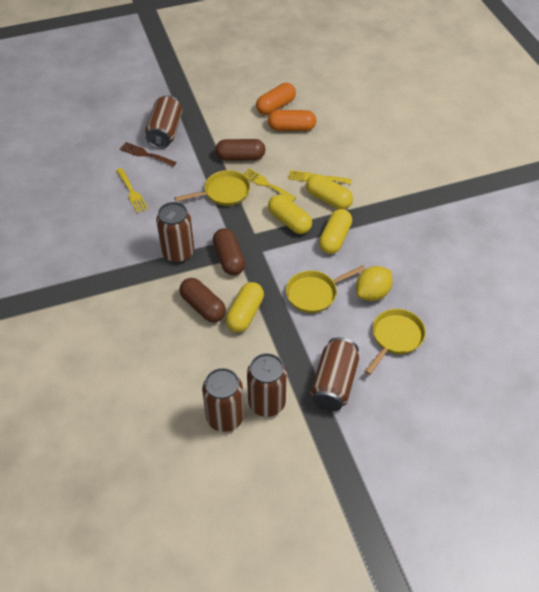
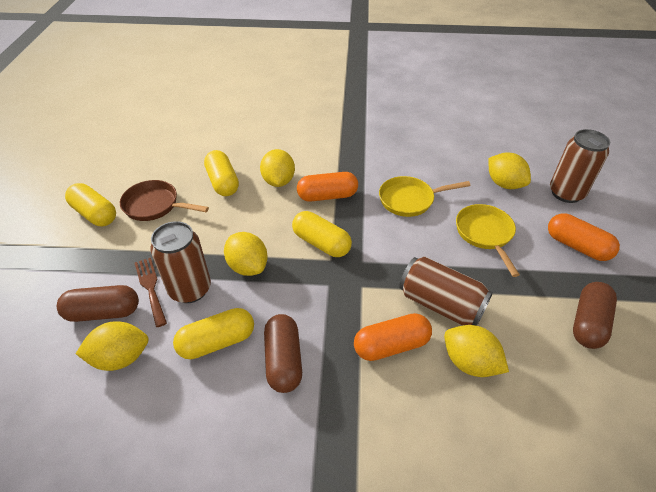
brown can: [145,95,183,149] [156,202,194,263] [202,368,244,432] [247,353,287,417] [311,337,359,411] = 5 -> [150,221,211,303] [399,256,493,326] [550,129,610,203] = 3
brown pan: none = 0 -> [120,180,209,221] = 1
orange capsule: [256,83,296,115] [268,110,316,131] = 2 -> [297,172,358,202] [354,313,432,361] [548,213,620,261] = 3
yellow fork: [116,168,148,213] [243,168,296,202] [288,170,352,184] = 3 -> none = 0
yellow lemon: [356,266,393,301] = 1 -> [76,321,149,371] [224,232,268,276] [260,149,295,187] [444,325,509,377] [488,153,531,189] = 5
yellow pan: [174,170,250,206] [286,265,365,313] [365,309,426,375] = 3 -> [379,176,471,217] [456,204,520,277] = 2

